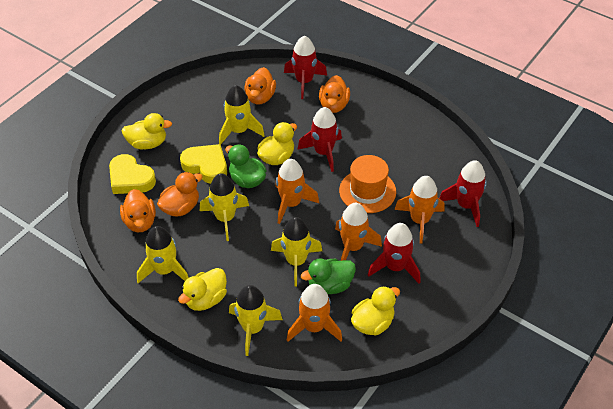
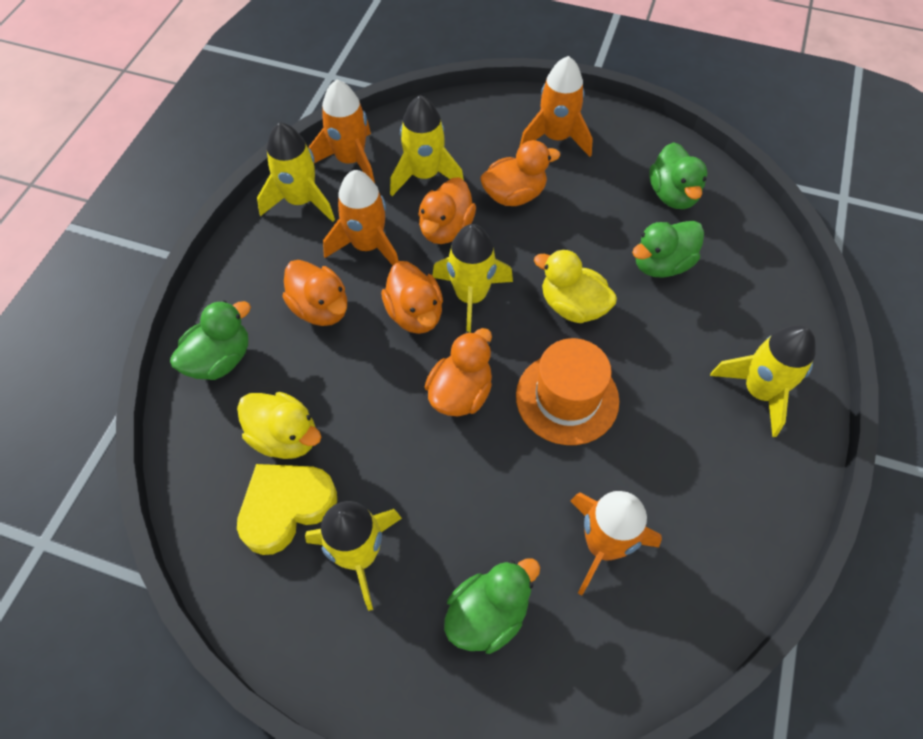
green duck: [225,144,266,188] [301,258,356,294] = 2 -> [170,300,251,380] [444,558,540,654] [632,221,704,278] [649,142,707,209] = 4
orange duck: [120,189,156,232] [157,172,203,217] [245,67,276,104] [319,75,350,113] = 4 -> [282,260,347,326] [381,261,443,334] [418,177,476,244] [425,328,492,416] [480,140,560,206] = 5
red rocket: [284,36,327,99] [297,107,342,172] [368,223,420,283] [439,160,487,227] = 4 -> none = 0
yellow duck: [122,113,172,149] [178,268,227,311] [257,122,297,165] [351,286,400,336] = 4 -> [237,392,321,459] [534,249,617,323] = 2
yellow heart: [109,154,156,194] [180,144,227,184] = 2 -> [237,464,337,555] = 1

